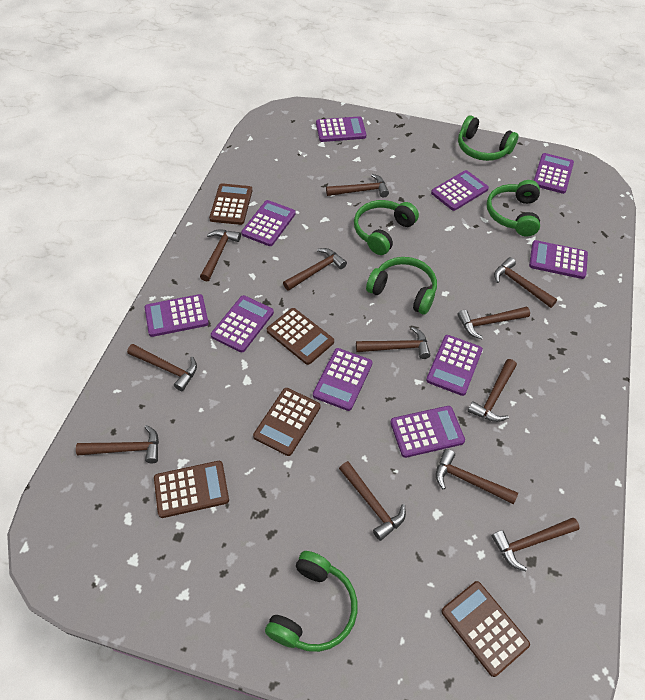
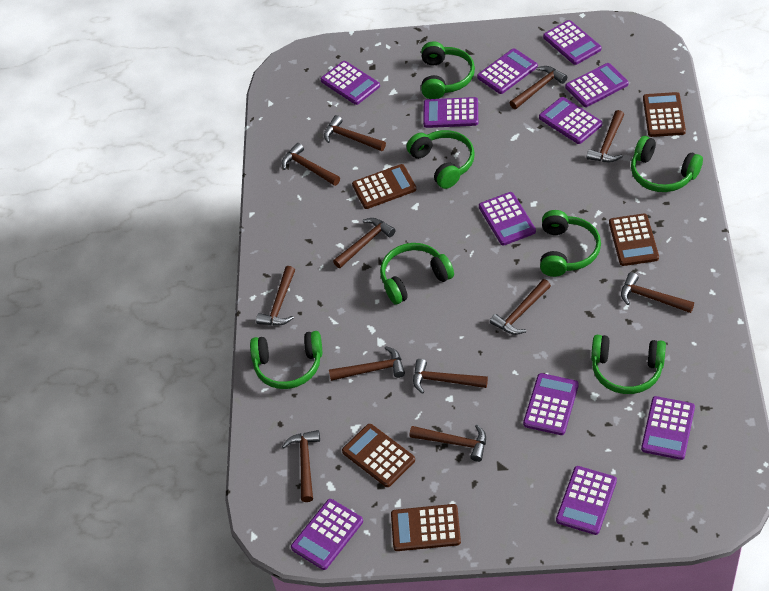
green headphones: [265,551,358,652] [354,200,419,255] [366,257,437,315] [458,115,519,161] [486,180,540,236] = 5 -> [250,331,322,389] [380,243,454,304] [407,130,475,189] [421,42,475,99] [540,210,601,277] [591,335,666,394] [631,136,703,192] = 7
purple calculator: [145,294,209,337] [211,295,274,352] [241,200,296,246] [313,348,372,411] [316,116,366,142] [390,406,465,458] [426,335,483,396] [431,170,489,211] [529,240,588,279] [534,153,574,194] = 10 -> [291,499,363,570] [321,61,380,105] [423,97,478,128] [477,48,538,94] [479,192,536,246] [523,373,579,435] [539,97,602,144] [543,20,602,65] [556,466,617,535] [565,63,629,107] [641,396,695,460] = 11

